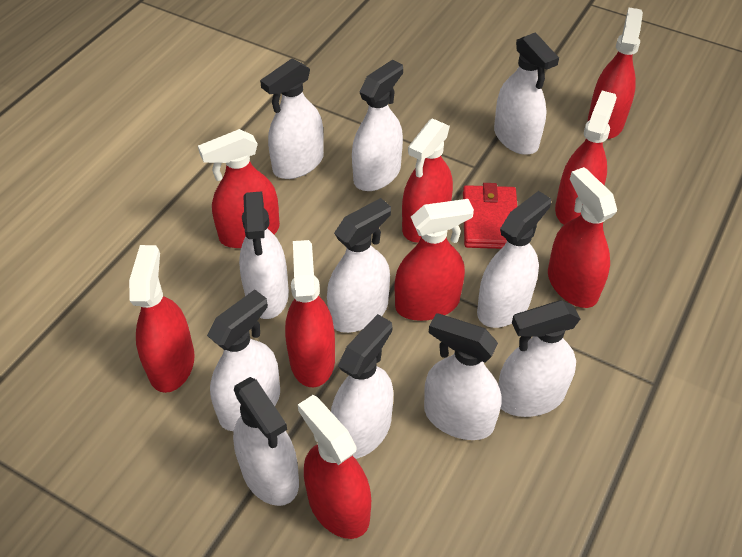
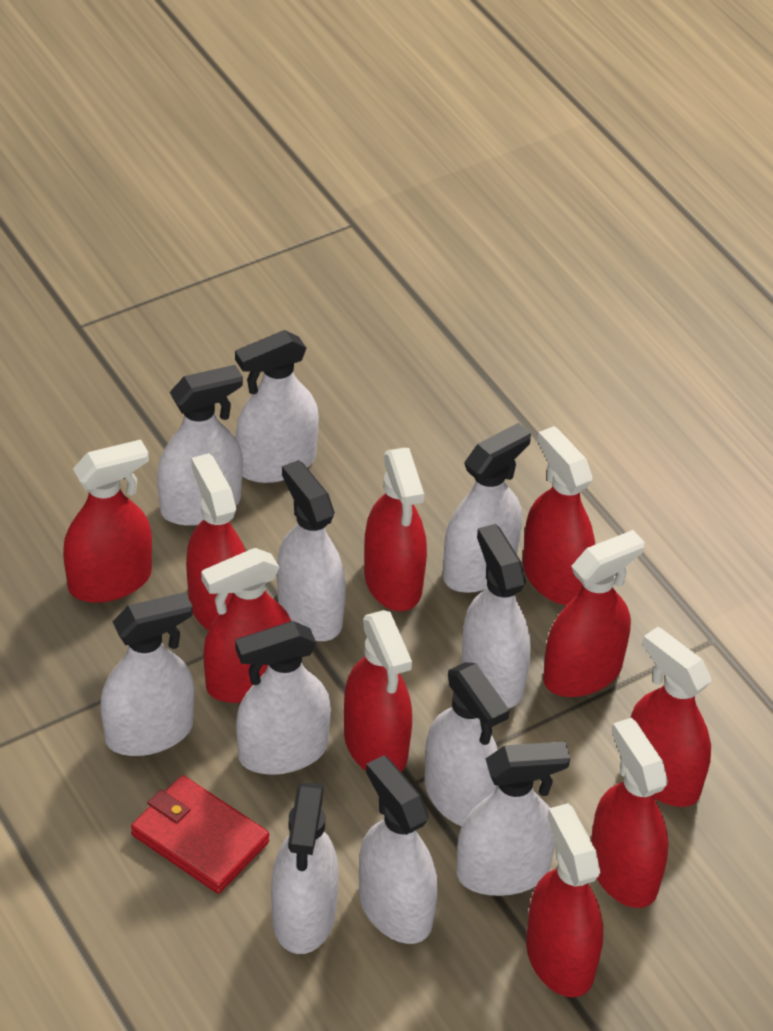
red spray bottle: [129,245,195,393] [198,129,280,248] [285,240,335,387] [298,395,371,539] [395,199,474,321] [402,118,453,242] [548,167,617,308] [555,91,617,225] [588,8,643,139] = 9 -> [63,439,152,603] [186,453,246,631] [201,548,291,703] [344,610,412,772] [364,448,427,611] [523,426,595,605] [526,803,603,997] [543,530,645,697] [591,718,669,908] [630,627,712,807] = 10

